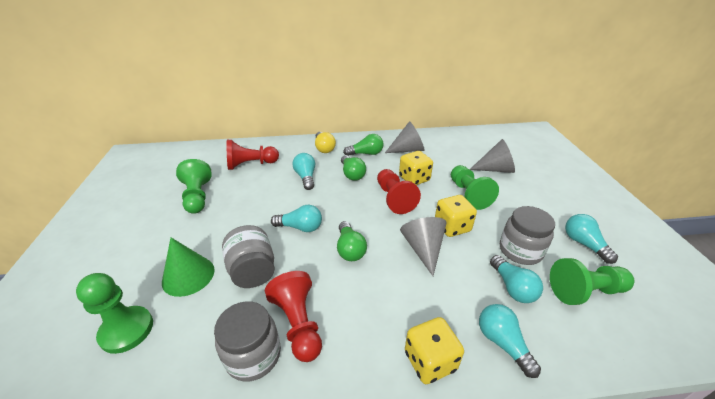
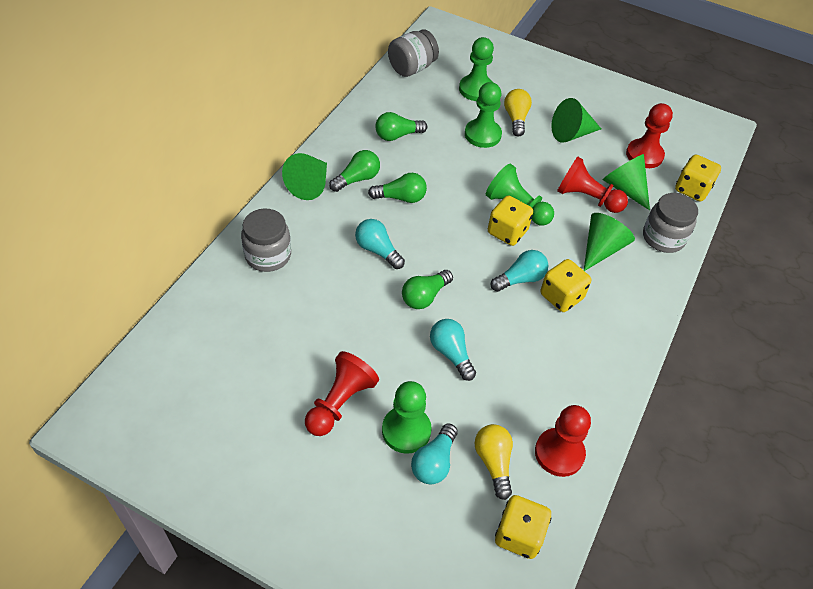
green cone: [162,238,215,297] = 1 -> [282,153,327,200] [551,98,601,143] [584,213,635,271] [603,154,650,210] = 4
green light bulb: [337,221,367,261] [341,155,366,181] [343,134,384,156] = 3 -> [329,150,380,192] [368,173,427,203] [375,112,427,141] [402,270,453,309] = 4
grey cone: [385,121,425,153] [400,217,447,276] [470,139,515,173] = 3 -> none = 0
red pawn: [227,140,279,170] [265,271,322,362] [377,169,421,214] = 3 -> [305,351,379,436] [535,405,591,477] [557,156,628,213] [626,103,673,168] = 4
turquoise light bulb: [271,205,322,232] [292,153,315,190] [479,304,541,378] [490,255,543,303] [565,214,618,264] = 5 -> [355,219,405,269] [411,423,458,485] [430,319,476,381] [490,250,548,292] = 4
yellow dice: [399,151,433,185] [405,317,464,384] [435,195,477,237] = 3 -> [488,196,533,246] [495,495,551,559] [540,259,591,312] [675,154,721,202] = 4
yellow light bulb: [315,132,336,153] = 1 -> [474,424,513,500] [504,89,532,137] = 2

